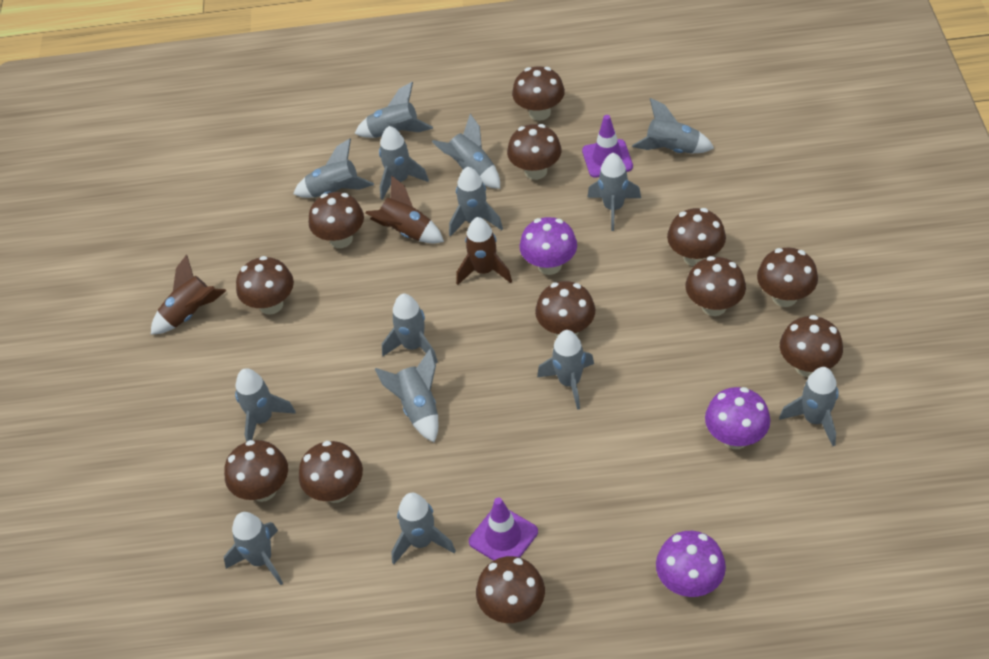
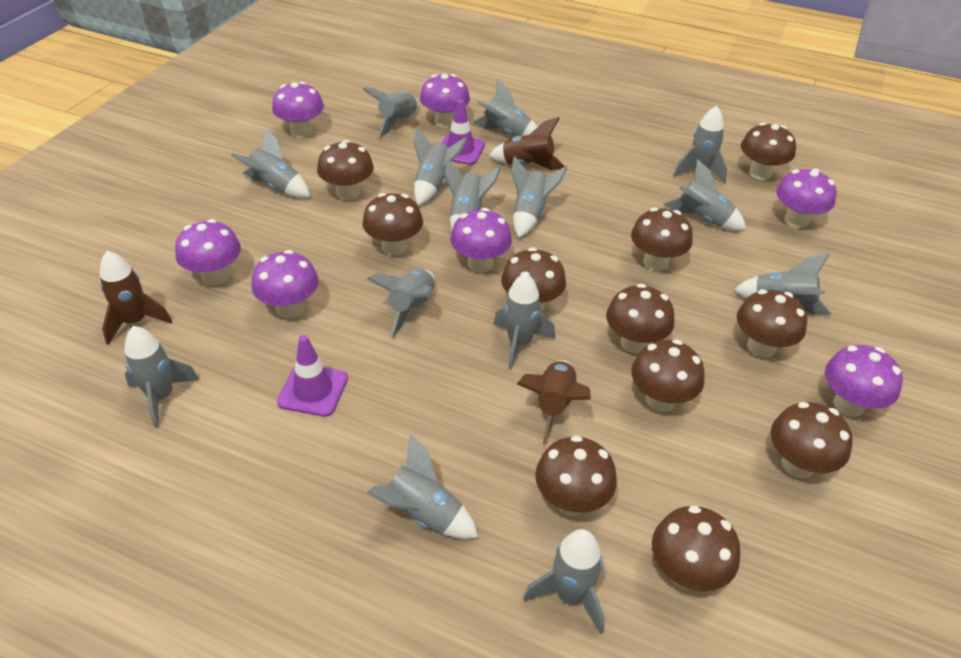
brown mushroom: [224,440,288,502] [236,256,294,315] [299,441,363,503] [309,192,364,248] [476,556,545,623] [507,124,562,180] [512,66,565,121] [535,281,595,337] [667,208,726,266] [686,256,746,316] [757,248,818,307] [780,315,843,377] = 12 -> [317,140,374,200] [362,193,423,256] [501,247,566,312] [535,435,617,516] [606,284,675,354] [631,208,693,271] [631,339,705,412] [652,505,741,591] [737,289,807,358] [741,123,796,180] [771,402,853,478] = 11
purple mushroom: [520,217,577,275] [656,531,726,597] [705,387,770,449] = 3 -> [175,219,241,286] [251,250,319,318] [272,81,324,137] [420,74,470,128] [450,208,512,273] [776,168,837,228] [825,345,903,417] = 7

